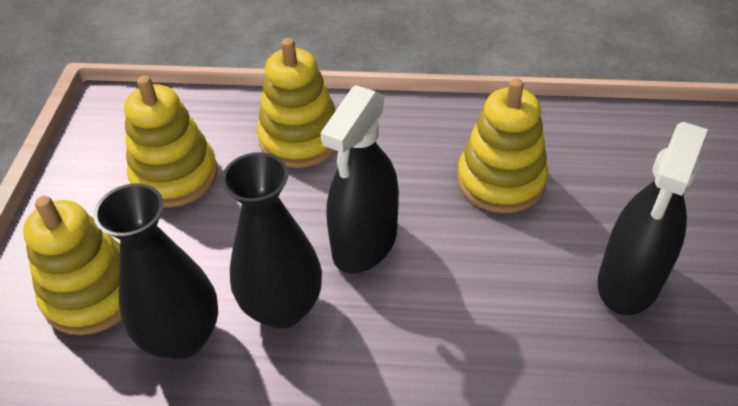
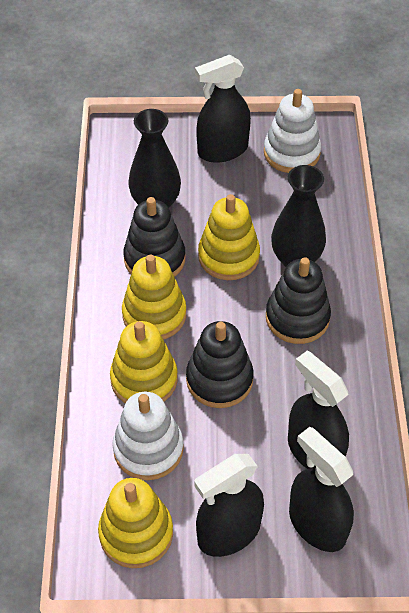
black spray bottle: [321,85,399,274] [597,122,708,315] = 2 -> [194,454,264,557] [195,55,251,163] [288,351,349,469] [289,427,354,552] = 4
black stacking toy: none = 0 -> [123,197,186,277] [186,321,254,408] [266,257,331,344] = 3
white stacking toy: none = 0 -> [112,392,184,480] [264,89,321,173] = 2

